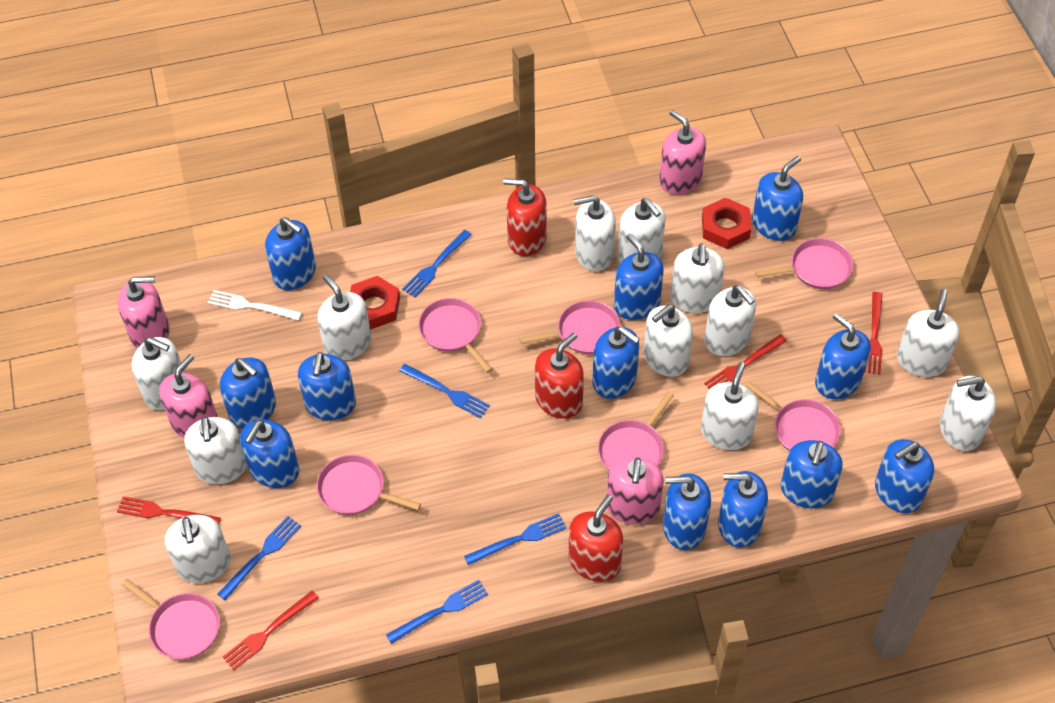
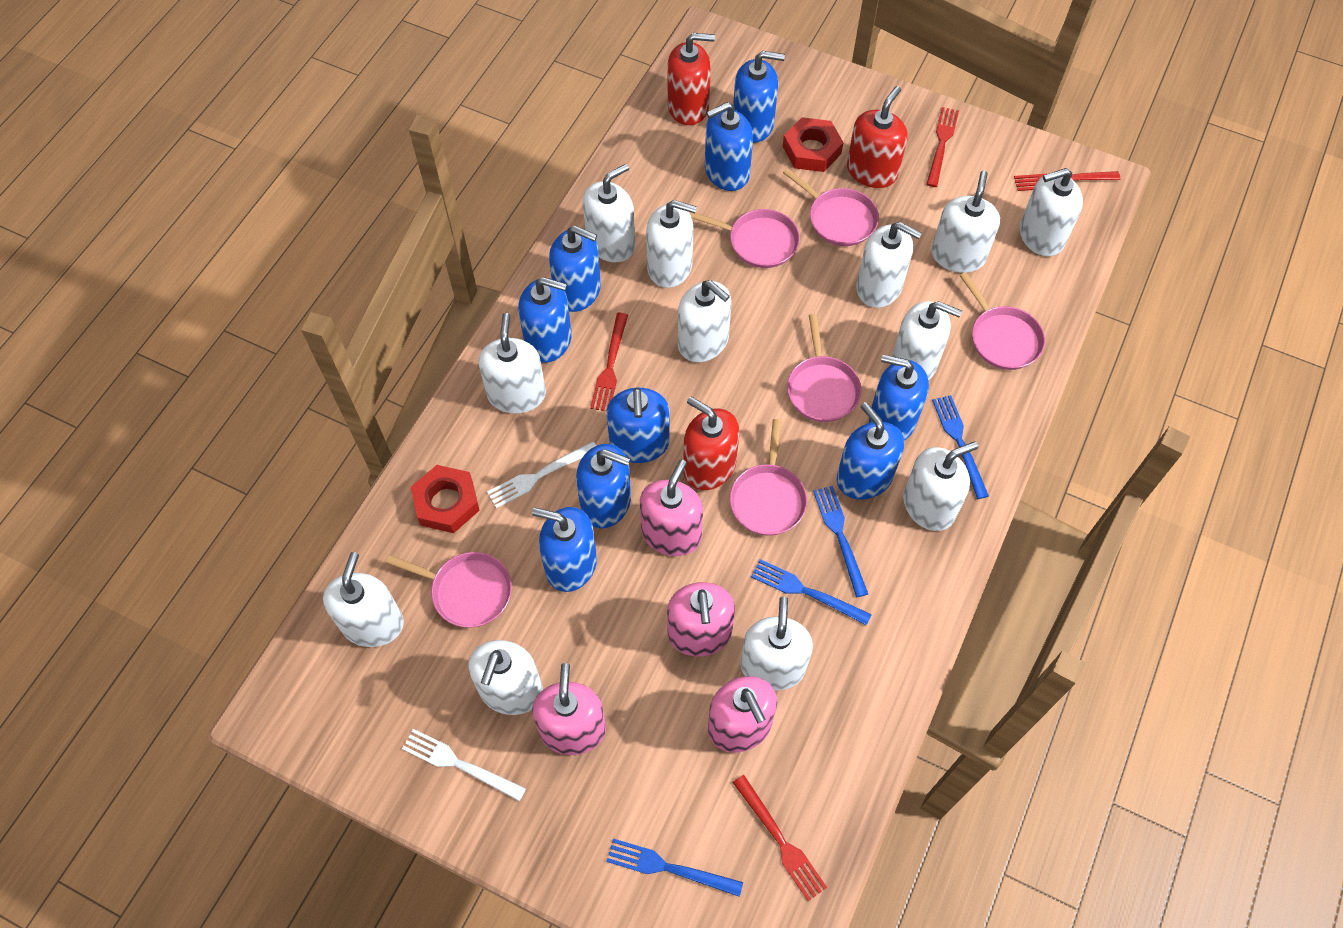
blue fork: [218,516,301,600] [386,580,488,644] [399,364,490,418] [402,230,472,297] [464,513,566,565] = 5 -> [606,838,743,897] [751,559,872,626] [813,486,868,597] [932,395,989,499] = 4
blue soap dispenser: [220,357,276,429] [240,420,299,488] [265,217,316,290] [298,352,356,420] [592,326,640,399] [614,233,664,320] [663,473,711,550] [718,471,768,548] [752,156,803,241] [781,440,843,508] [815,313,871,399] [875,439,934,513] = 12 -> [518,277,572,363] [532,507,597,592] [549,225,601,312] [576,444,631,528] [607,388,670,463] [705,102,753,191] [733,51,785,143] [837,402,904,500] [869,355,929,440] = 9
pink pan: [121,579,220,659] [316,455,421,515] [418,298,492,373] [519,300,621,354] [598,392,674,471] [746,382,841,451] [755,238,853,289] = 7 -> [386,552,512,628] [690,209,800,268] [730,419,807,536] [783,168,879,246] [787,314,861,422] [960,272,1045,370] = 6
white fork: [208,290,302,321] = 1 -> [402,729,526,801] [487,441,597,508] = 2

